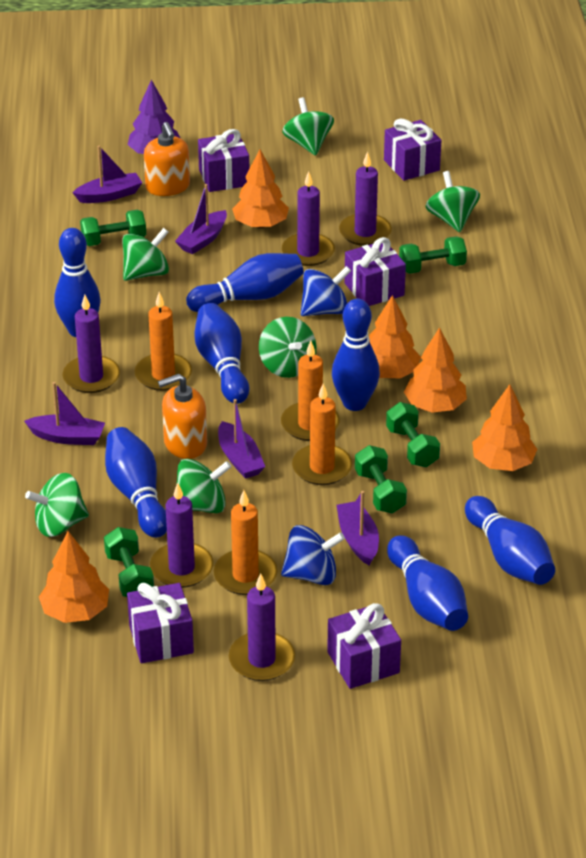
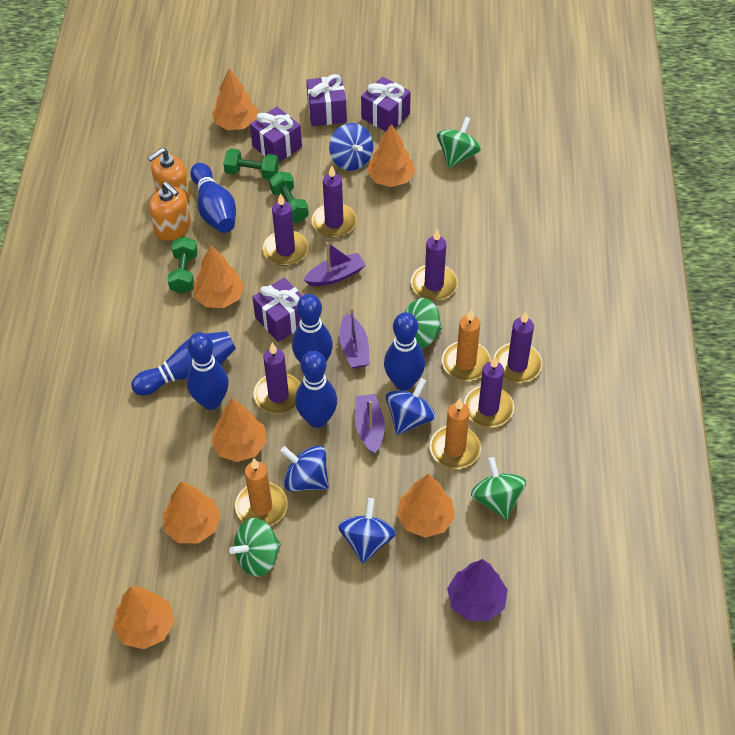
blue bowling pin: [54,228,101,337] [105,427,167,538] [186,253,304,312] [195,303,249,404] [332,299,380,411] [387,535,468,631] [465,496,555,585] = 7 -> [131,331,236,396] [186,332,229,410] [190,163,236,233] [292,294,333,363] [295,351,337,428] [384,312,425,390] = 6
blue spinning top: [281,525,345,585] [301,266,351,316] = 2 -> [281,446,329,492] [329,123,373,170] [338,498,396,563] [386,378,435,435] = 4
green dumbbell: [80,210,146,246] [104,527,154,597] [355,445,407,514] [386,402,440,467] [399,236,467,274] = 5 -> [167,236,198,294] [223,148,279,180] [269,172,309,223] = 3
green spinning top: [25,473,89,537] [122,228,169,281] [176,459,232,513] [259,317,316,378] [282,97,334,156] [425,171,480,232] = 6 -> [229,518,281,577] [405,298,442,349] [437,117,481,169] [471,457,526,520] = 4
orange candle: [135,292,192,391] [214,490,277,595] [281,341,340,441] [292,383,352,485] = 4 -> [235,458,288,526] [430,398,481,469] [442,310,491,381] = 3
orange tree: [39,531,109,623] [232,150,289,228] [369,295,421,378] [404,327,467,413] [472,384,537,471] = 5 -> [113,586,174,649] [163,481,221,543] [193,245,244,308] [211,398,267,462] [212,69,258,130] [367,124,415,187] [397,474,455,538] = 7
purple boat: [24,382,105,445] [73,146,142,203] [175,184,227,254] [218,399,265,479] [336,491,379,565] = 5 -> [304,242,365,286] [339,308,370,369] [355,394,385,454] = 3
purple candle: [63,295,120,393] [150,483,213,588] [229,574,295,681] [282,171,335,266] [339,152,392,246] = 5 -> [253,343,301,414] [263,193,309,266] [311,165,357,238] [411,229,458,301] [464,356,514,427] [494,311,542,383] = 6
purple gift: [127,583,194,663] [198,129,249,192] [327,603,401,689] [344,237,406,306] [384,118,441,181] = 5 -> [250,107,302,162] [252,277,302,342] [306,74,347,126] [361,77,411,132] = 4

